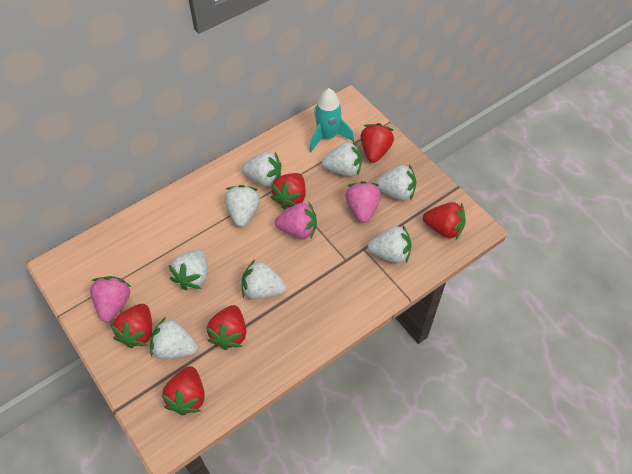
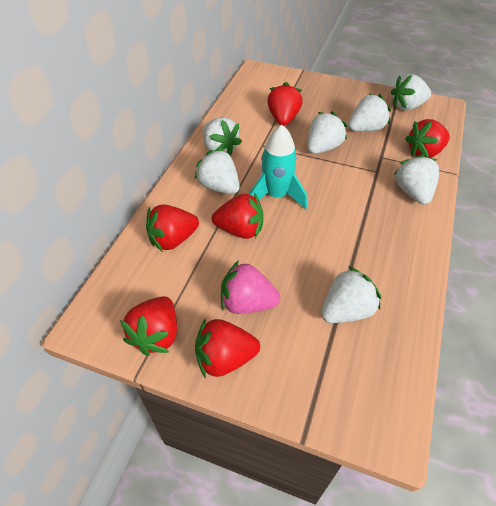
pink strawberry: [90,276,131,322] [275,201,317,239] [345,181,381,223] = 3 -> [221,260,280,314] = 1
white strawberry: [150,317,198,360] [169,249,207,290] [225,185,260,227] [242,152,281,187] [242,260,286,299] [322,141,362,176] [368,225,412,263] [375,165,416,200] = 8 -> [195,149,240,194] [203,117,242,156] [307,111,347,154] [321,266,381,323] [348,94,391,132] [391,74,431,111] [394,154,439,204] = 7

